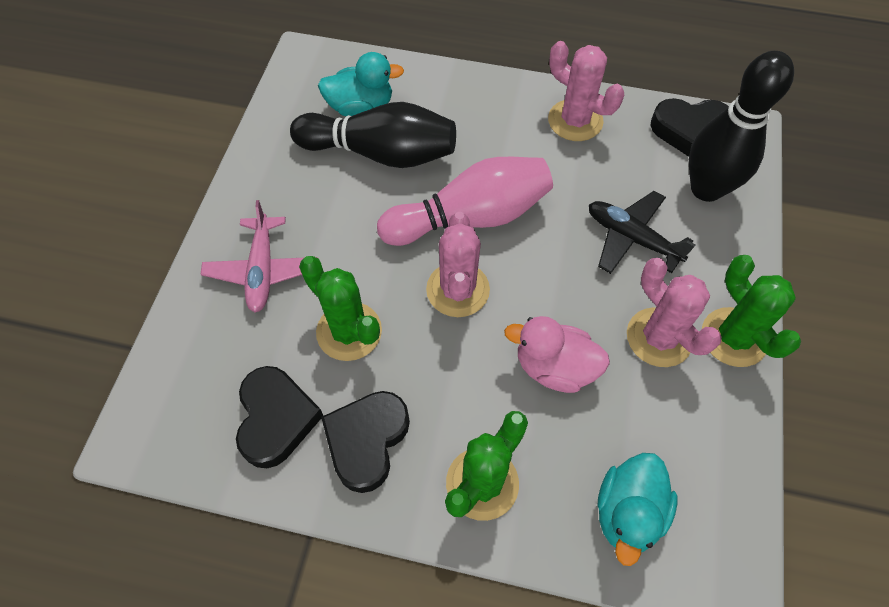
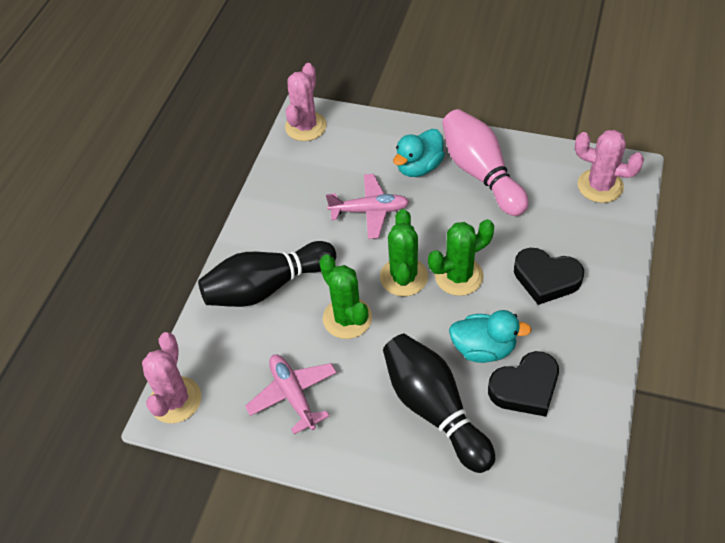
black heart: [236,366,324,468] [321,391,410,493] [650,98,729,157] = 3 -> [488,351,559,417] [514,248,584,305] = 2
black plane: [589,191,695,274] = 1 -> none = 0
pink duck: [504,316,610,393] = 1 -> none = 0
pink plane: [200,200,318,312] = 1 -> [245,354,337,434] [326,174,409,239] = 2

